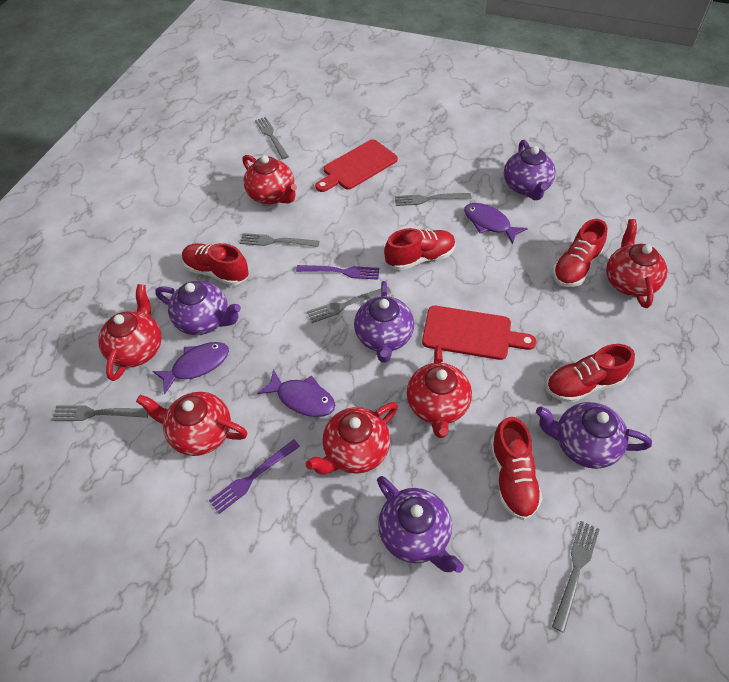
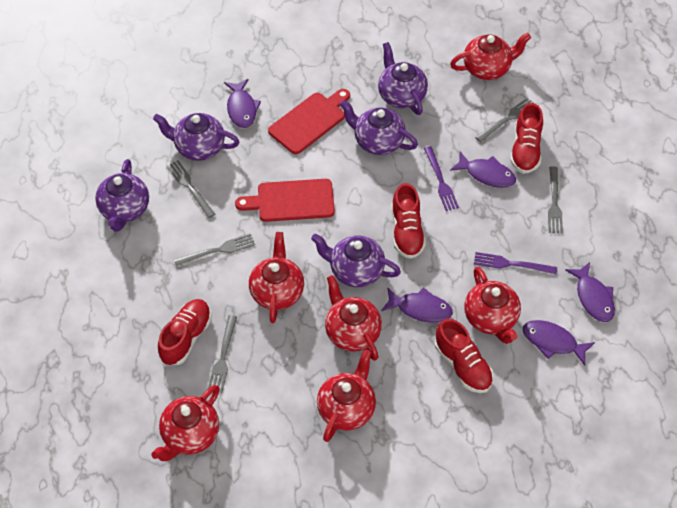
grey fork: [52,405,148,421] [240,233,320,247] [255,117,289,159] [307,287,391,323] [395,193,472,206] [552,521,600,633] = 6 -> [167,160,215,218] [174,234,255,267] [207,315,237,394] [475,98,534,142] [548,166,563,233] = 5
purple fish: [152,342,229,394] [257,369,335,417] [464,203,528,244] = 3 -> [224,79,261,128] [381,287,453,322] [450,151,516,188] [523,320,595,365] [565,262,615,322] = 5
red shoe: [182,243,249,286] [384,228,456,270] [490,417,543,520] [546,344,635,403] [552,219,607,287] = 5 -> [158,299,212,365] [391,183,426,259] [435,319,493,393] [510,103,543,174] = 4

